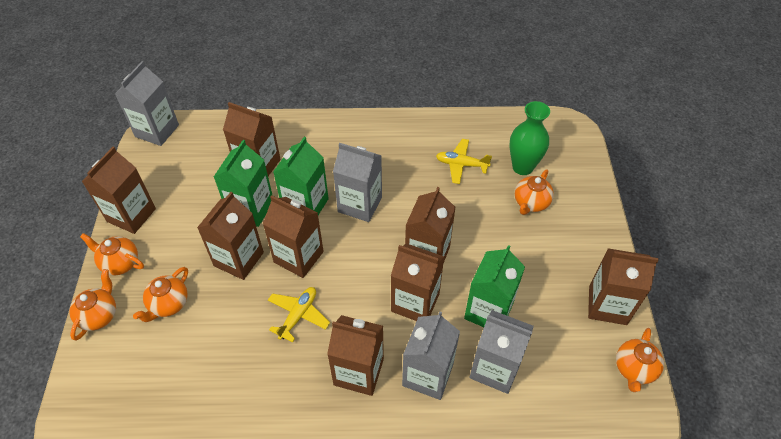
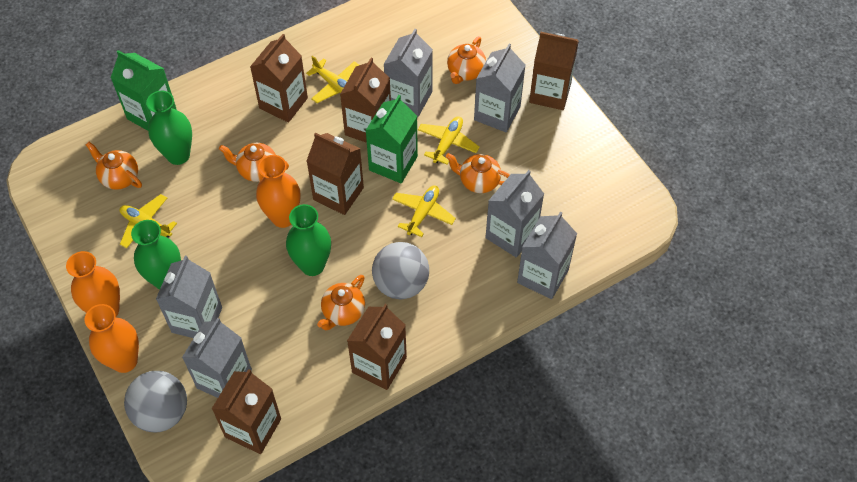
brown carton: [82,147,156,234] [197,192,264,280] [223,102,281,176] [263,195,324,278] [327,315,384,396] [391,243,444,321] [405,187,456,261] [588,248,659,325] = 8 -> [212,369,281,454] [250,34,308,123] [307,133,364,215] [340,58,391,143] [347,304,407,390] [529,32,579,110] = 6
green carton: [214,140,273,227] [273,137,329,215] [464,245,525,327] = 3 -> [111,50,177,131] [365,95,418,183] = 2
green vase: [510,101,550,175] = 1 -> [131,220,181,290] [146,91,192,165] [286,204,331,276] = 3
grey ball: none = 0 -> [124,371,187,432] [372,242,429,299] = 2
grey carton: [115,61,179,146] [333,143,382,222] [402,311,460,400] [470,310,534,394] = 4 -> [156,256,222,338] [182,318,252,398] [384,29,433,117] [474,44,525,132] [485,170,544,258] [517,212,577,299] = 6
orange vase: none = 0 -> [66,251,120,316] [85,304,139,373] [256,155,300,228] = 3
yellow plane: [268,287,330,343] [436,139,492,184] = 2 -> [120,194,177,248] [306,56,359,103] [392,186,456,237] [418,116,480,165] = 4

